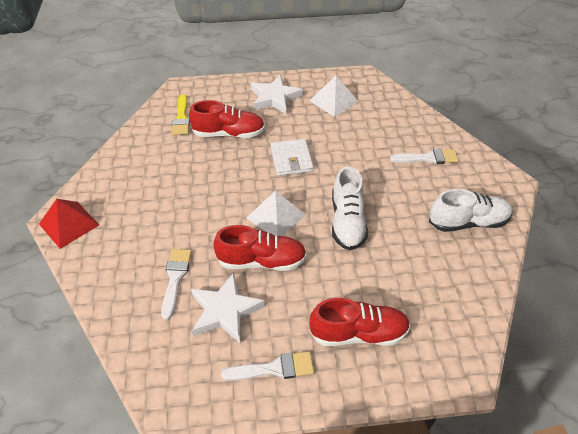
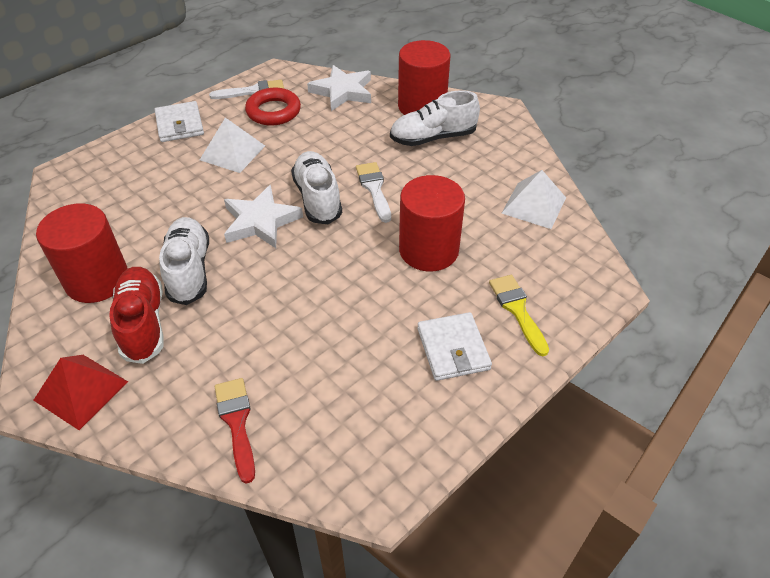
red brush: none = 0 -> [215,378,255,484] = 1
red cylinder: none = 0 -> [36,203,128,303] [398,40,451,115] [399,175,465,271] = 3
red ring: none = 0 -> [245,88,301,126] = 1
red shoe: [189,100,265,138] [213,225,307,271] [309,298,410,346] = 3 -> [109,267,164,364] = 1
white brush: [161,249,192,320] [221,351,314,381] [390,149,459,164] = 3 -> [209,80,284,99] [356,162,391,223] = 2
white shoe: [332,167,368,250] [429,189,513,232] = 2 -> [159,217,209,305] [291,151,342,224] [390,90,480,146] = 3
white wallet: [271,139,314,176] = 1 -> [155,101,204,142] [417,312,492,381] = 2

